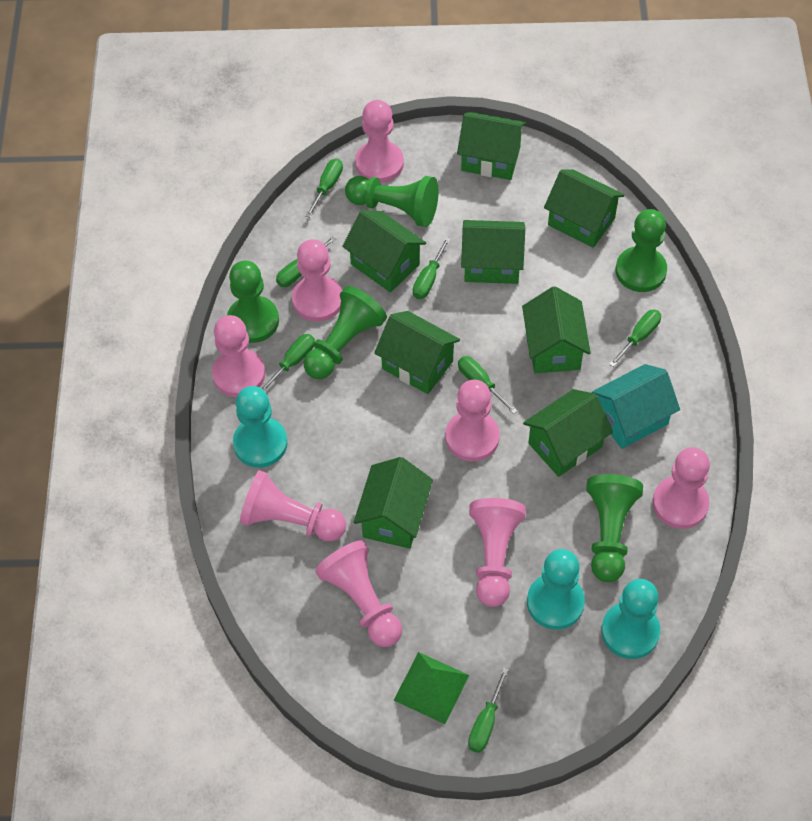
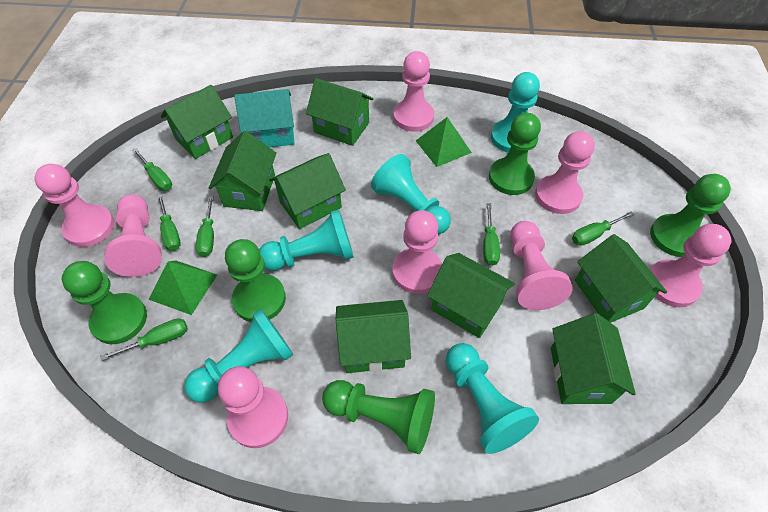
green pyramid: [394,652,469,724] = 1 -> [148,260,217,315] [416,117,472,167] = 2
green screwdriver: [261,334,315,391] [276,236,336,287] [306,159,343,218] [413,237,450,299] [458,356,517,414] [468,668,509,753] [609,310,661,367] = 7 -> [100,319,188,361] [132,149,172,191] [157,194,181,251] [196,196,214,257] [483,203,500,266] [572,212,634,246] = 6
turquoise pawn: [233,386,288,468] [527,549,585,629] [601,579,660,659] = 3 -> [184,309,294,402] [259,209,354,271] [371,154,451,234] [446,343,539,454] [491,72,540,152] = 5

